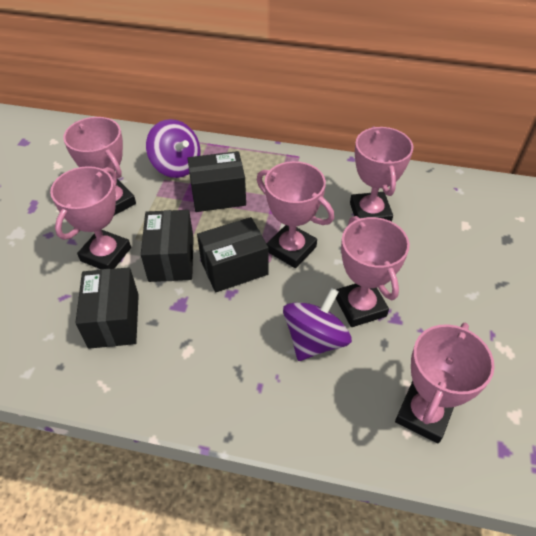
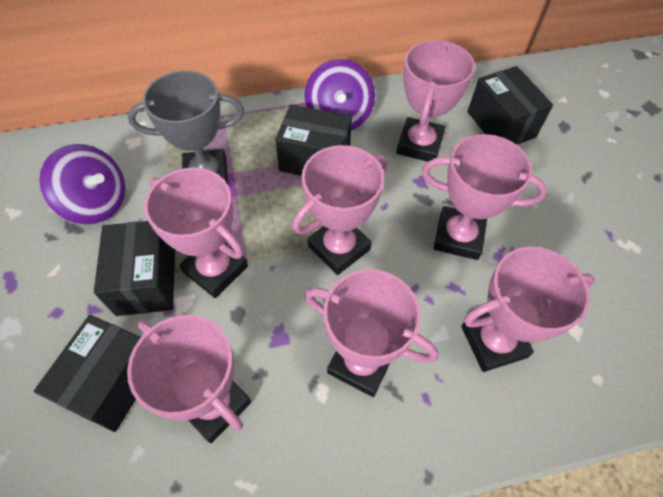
grey trophy: none = 0 -> [128,70,244,184] = 1
pink trophy: [50,166,131,270] [63,117,136,215] [257,161,334,268] [336,216,410,327] [350,126,413,222] [395,323,495,443] = 6 -> [127,315,251,443] [144,168,248,298] [292,145,388,275] [305,269,438,397] [396,40,475,162] [422,134,547,260] [461,247,595,372] = 7

